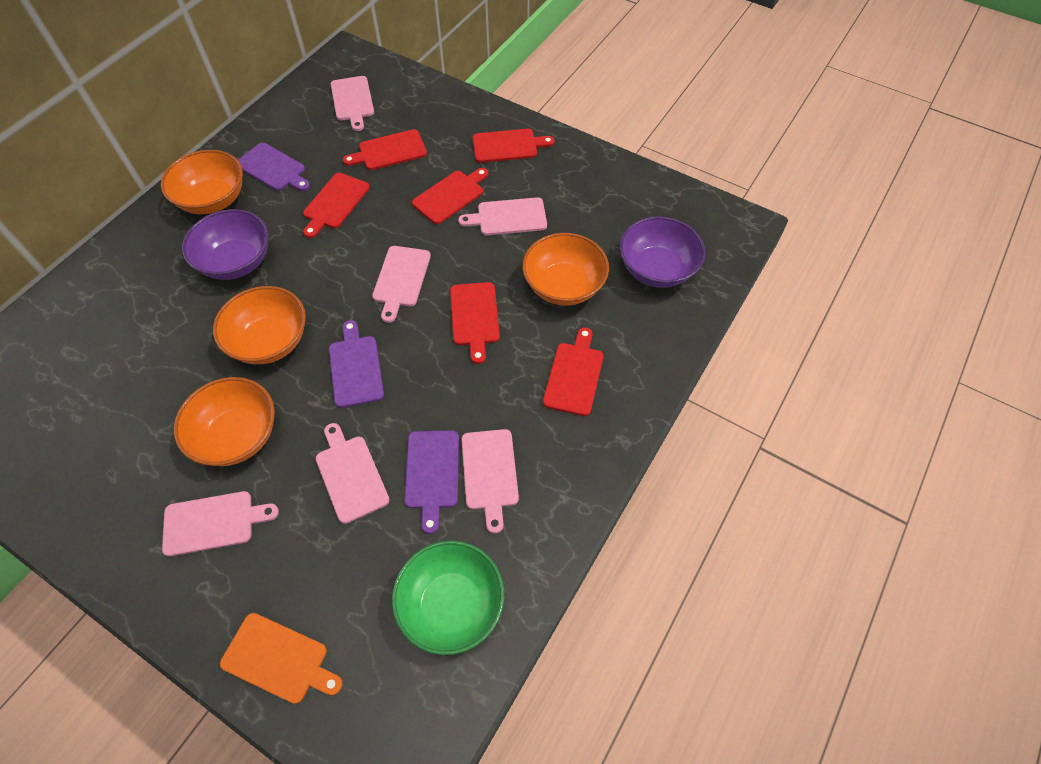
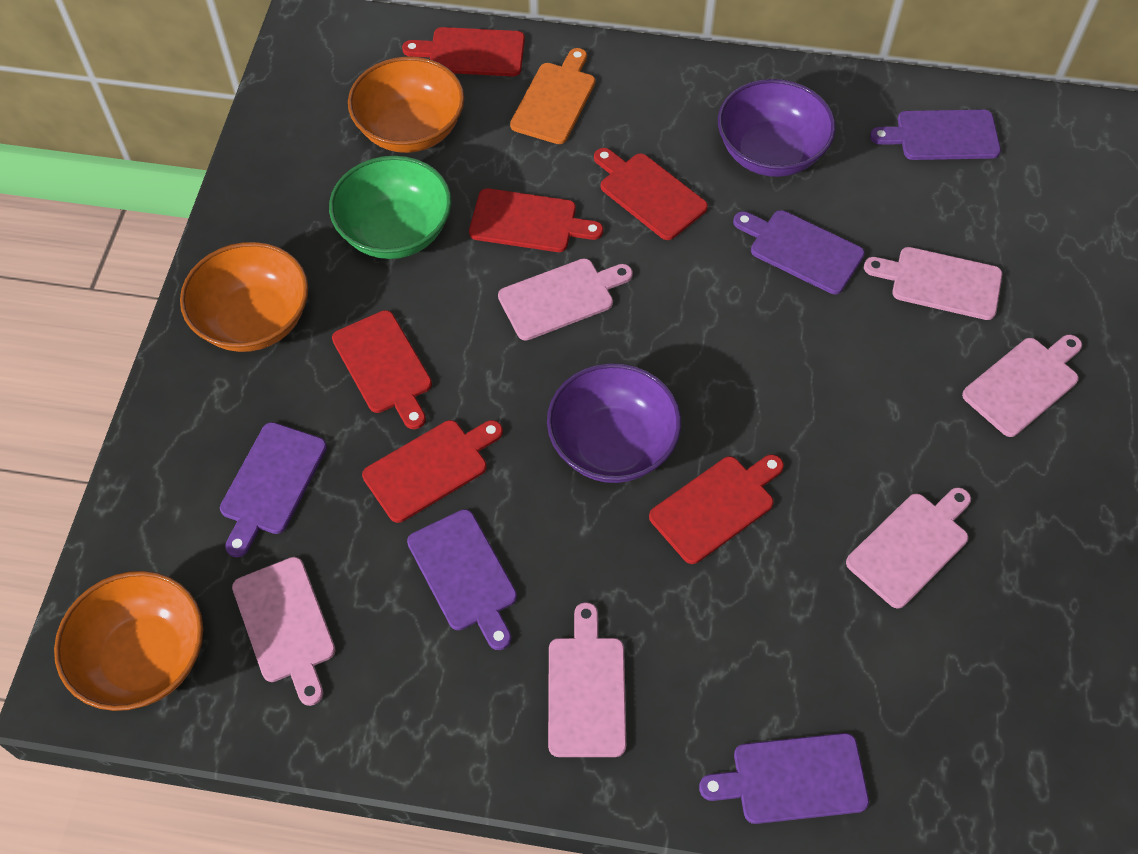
orange bowl: [161,150,243,214] [174,377,275,466] [213,286,306,364] [522,233,609,306] = 4 -> [54,571,203,711] [180,242,308,352] [348,56,465,153] = 3
purple cutting board: [238,143,310,191] [329,320,384,408] [405,430,459,534] = 3 -> [220,422,327,557] [407,509,517,650] [699,733,869,824] [733,210,865,294] [870,110,1001,160] = 5

